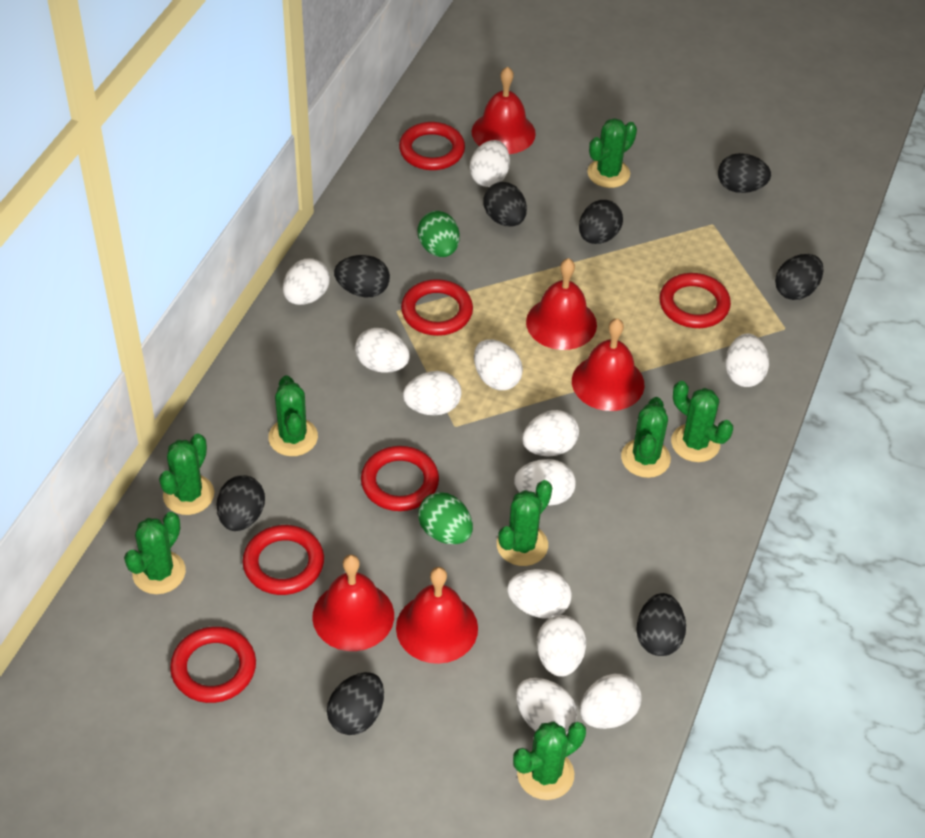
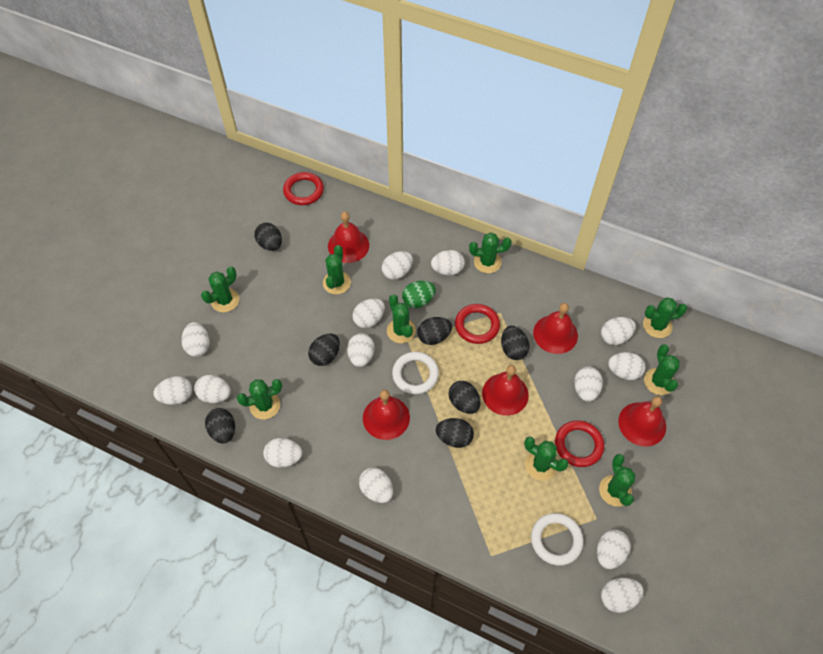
black egg: [216,475,265,531] [327,672,384,735] [334,255,390,297] [484,182,527,227] [579,200,623,244] [636,593,686,656] [718,153,771,193] [775,254,824,300] = 8 -> [205,408,235,444] [254,223,282,251] [308,333,340,366] [417,317,452,345] [436,418,474,448] [449,381,480,414] [501,326,530,360] = 7
green cactus: [124,512,186,594] [159,434,214,515] [268,375,318,456] [497,480,552,566] [513,722,586,800] [587,118,637,188] [621,397,671,478] [671,381,733,462] = 8 -> [201,266,239,312] [237,379,282,419] [323,245,351,294] [387,294,416,343] [469,233,512,273] [524,436,569,481] [599,454,635,507] [643,297,687,338] [644,344,680,395] = 9
green egg: [418,211,460,257] [418,492,473,544] = 2 -> [402,281,436,308] = 1
red ring: [170,626,256,703] [242,525,324,595] [361,446,439,511] [399,122,465,170] [401,279,473,336] [659,273,731,328] = 6 -> [283,172,324,205] [455,304,500,344] [555,420,604,467] = 3
white egg: [283,258,330,305] [355,328,410,373] [403,371,461,415] [470,140,510,187] [474,339,523,390] [507,569,572,618] [514,459,576,505] [516,678,577,733] [522,410,579,457] [537,615,586,677] [580,674,642,729] [725,334,769,387] = 12 -> [154,376,192,405] [181,322,210,357] [194,375,231,403] [263,438,302,468] [347,333,375,367] [352,298,385,328] [359,468,393,503] [382,251,413,280] [431,250,465,275] [574,367,603,402] [597,530,631,569] [601,317,636,345] [601,578,644,613] [608,352,646,380] = 14
white ring: none = 0 -> [392,352,439,394] [531,513,583,566] = 2

